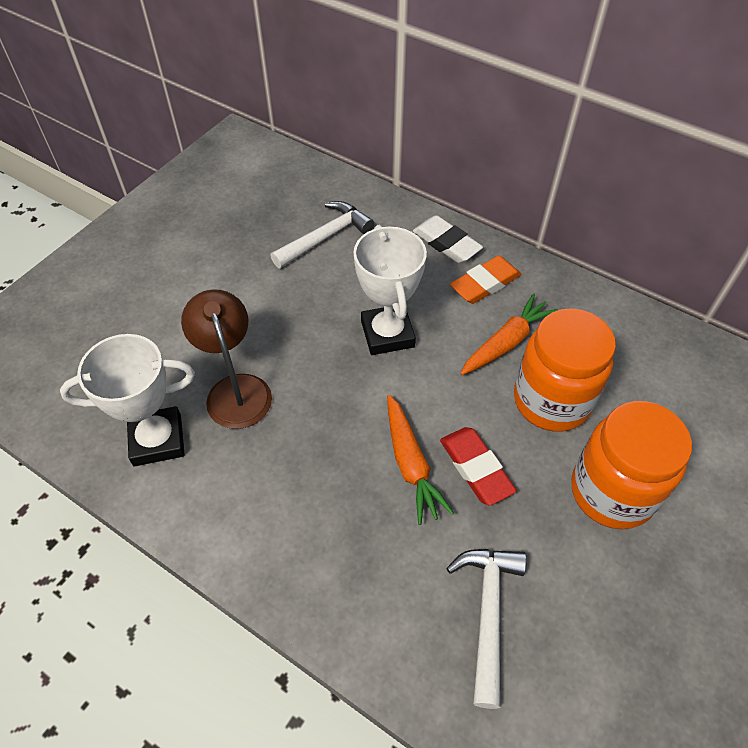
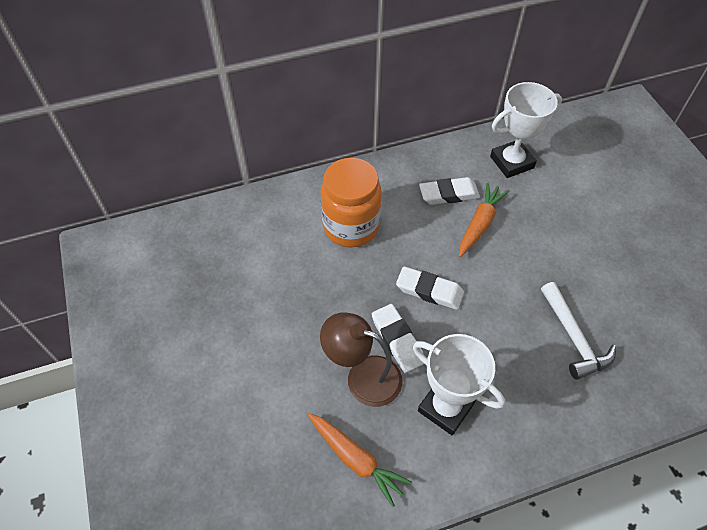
orange eraser: [450,256,521,304] = 1 -> none = 0
orange jar: [514,308,616,432] [571,401,692,529] = 2 -> [320,158,382,247] = 1
red eraser: [440,427,517,506] = 1 -> none = 0
white eraser: [413,215,483,263] = 1 -> [372,304,424,373] [396,266,464,310] [419,177,480,205] = 3
white hammer: [271,201,374,268] [446,549,526,709] = 2 -> [541,282,616,380] = 1

